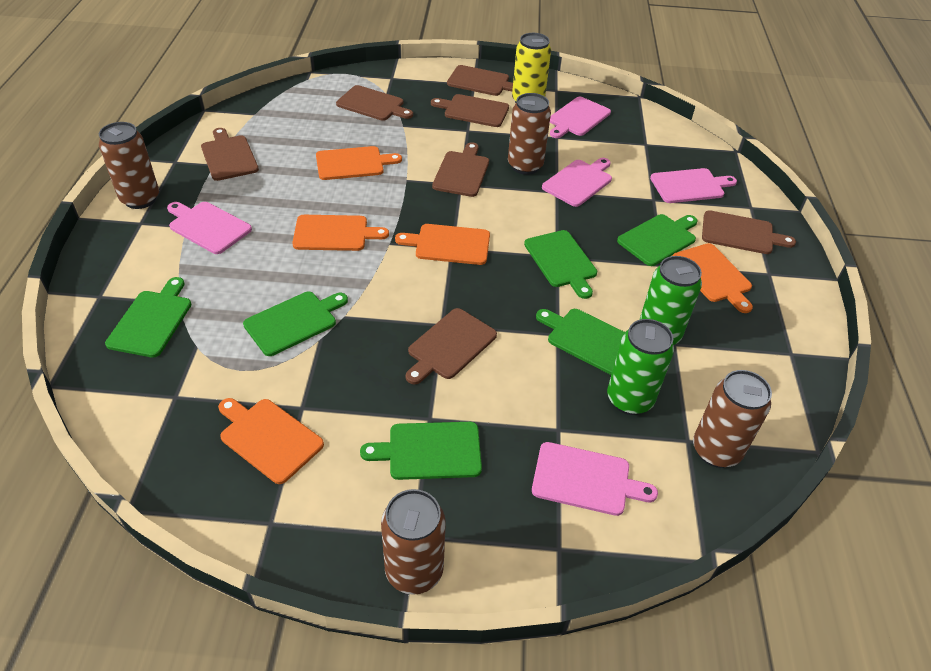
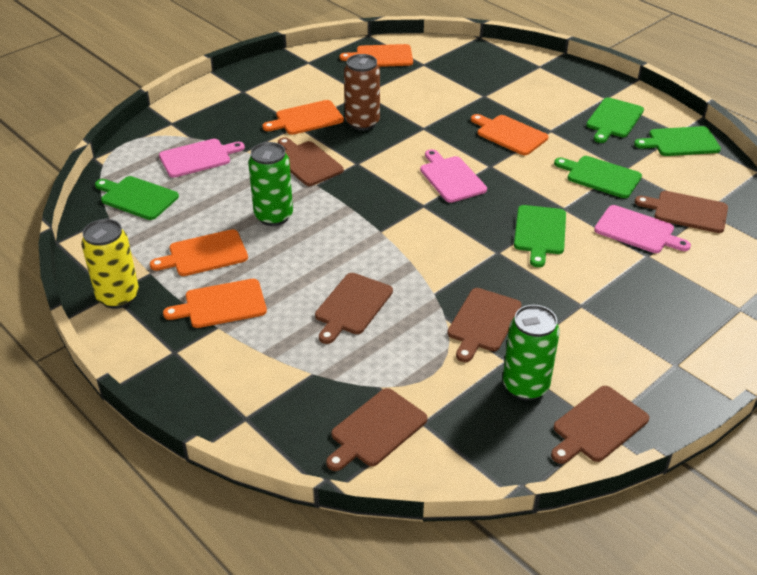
brown can: [99,122,159,209] [381,489,446,595] [508,93,551,175] [693,370,772,468] = 4 -> [344,54,380,131] = 1
brown cutting board: [201,128,259,181] [336,85,413,121] [406,308,497,384] [431,94,509,127] [432,142,489,197] [447,65,513,96] [702,210,796,254] = 7 -> [278,137,344,186] [315,273,393,344] [326,388,427,471] [447,288,522,362] [551,386,649,464] [635,191,728,233] = 6
green cutting board: [105,277,191,358] [243,292,348,356] [360,422,482,480] [524,230,597,299] [536,309,625,375] [617,214,698,266] = 6 -> [95,176,179,220] [514,205,566,267] [554,156,642,198] [586,97,644,143] [634,126,721,156] = 5
pink cutting board: [167,202,252,254] [532,442,658,516] [542,158,612,207] [550,97,611,138] [650,168,737,203] = 5 -> [159,139,245,178] [420,149,487,203] [594,205,691,253] = 3

